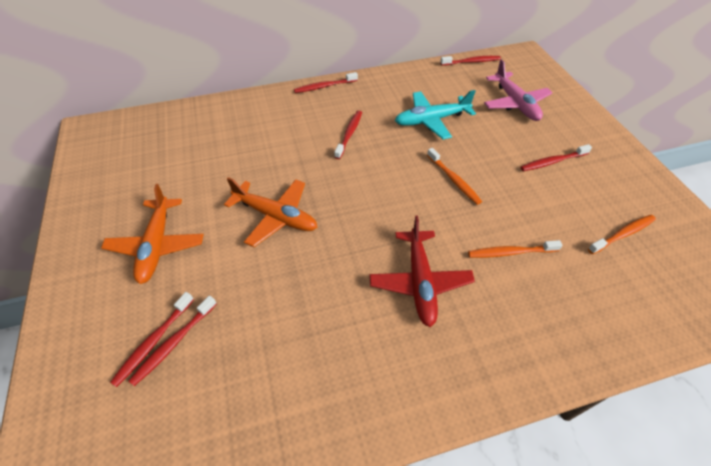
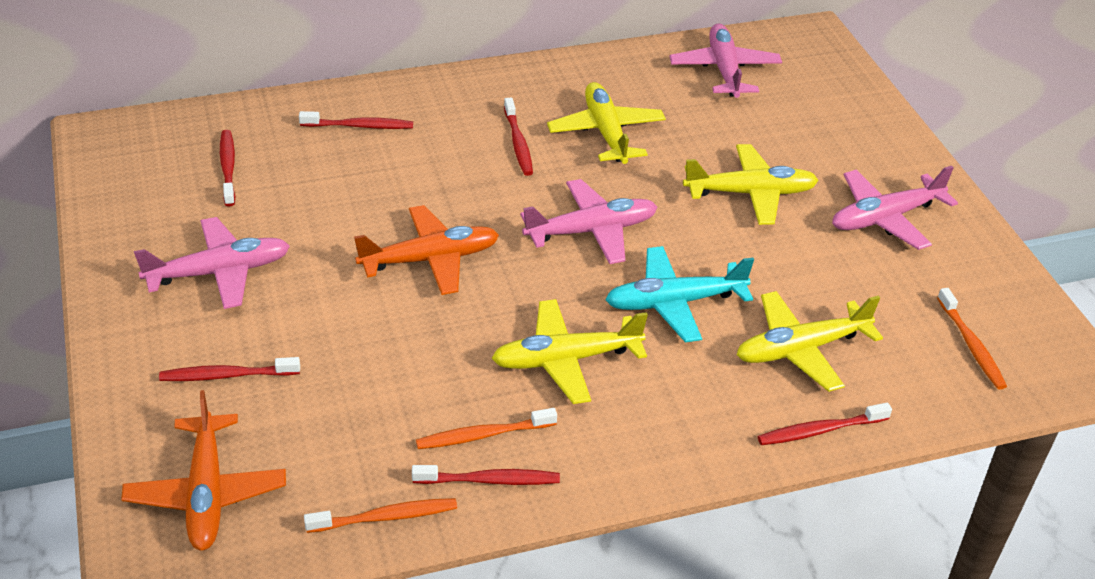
pink plane: [484,59,552,121] = 1 -> [134,217,290,309] [520,179,657,264] [669,23,782,98] [832,166,958,250] = 4
red plane: [369,216,475,327] = 1 -> none = 0
yellow plane: none = 0 -> [491,299,648,404] [547,82,666,164] [683,144,819,225] [737,291,883,392] = 4

